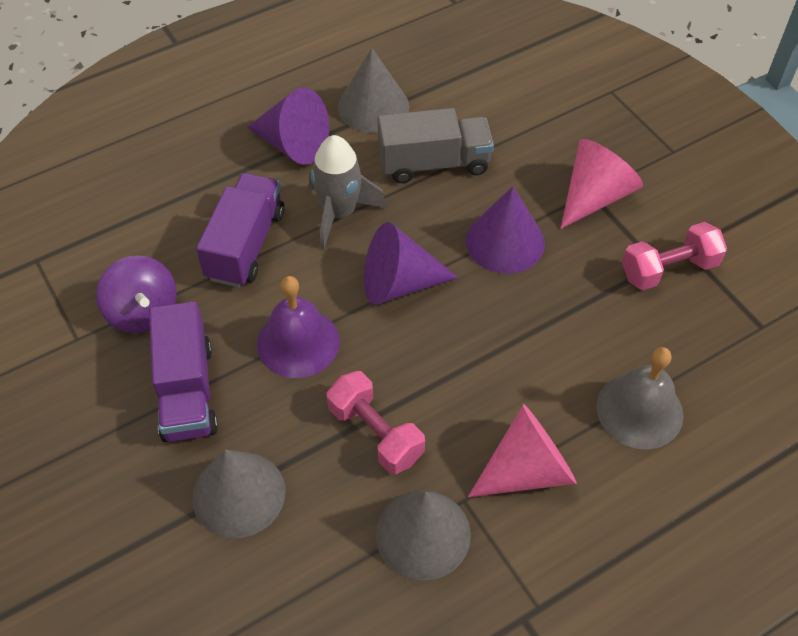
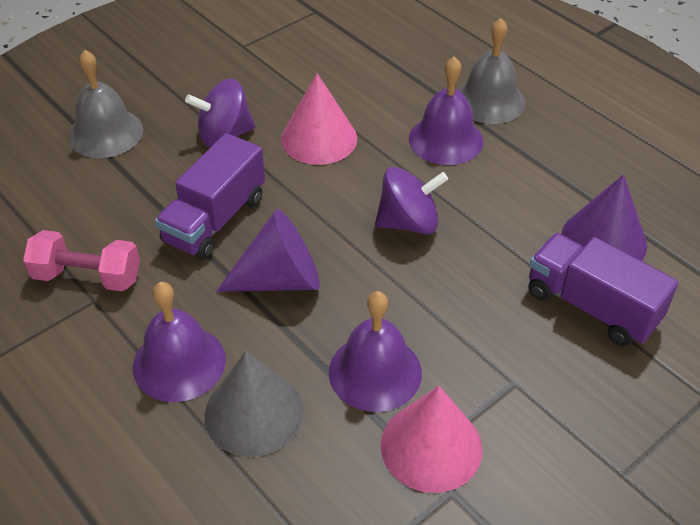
grey bell: [597,347,683,450] = 1 -> [68,50,143,158] [458,18,525,124] = 2
grey cone: [192,449,286,538] [338,48,409,133] [376,490,471,581] = 3 -> [205,351,304,457] = 1
grey rocket: [309,135,386,249] = 1 -> none = 0
grey truck: [378,108,494,183] = 1 -> none = 0
pink dumbbell: [326,371,425,475] [622,222,727,290] = 2 -> [23,230,140,291] = 1
purple bell: [257,276,340,378] = 1 -> [133,282,226,402] [329,291,422,412] [409,56,483,165] = 3
purple cone: [247,88,329,165] [364,222,458,305] [466,187,545,274] = 3 -> [216,209,320,292] [561,175,647,261] = 2
purple spinning top: [96,255,177,333] = 1 -> [185,79,255,147] [375,167,448,234] = 2

